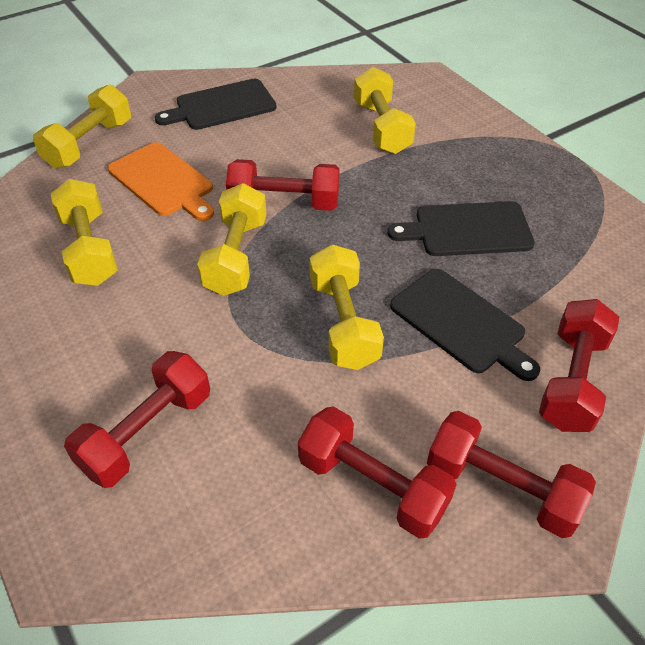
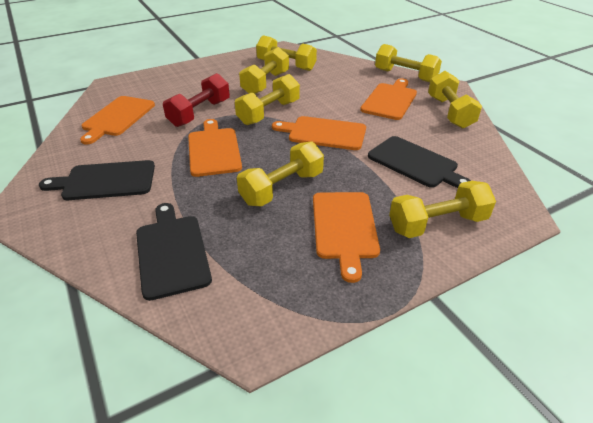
orange cutting board: [108,142,214,221] = 1 -> [80,96,155,145] [188,119,242,177] [272,116,366,150] [313,192,380,283] [360,78,417,120] = 5
red dumbbell: [64,351,210,488] [226,159,340,211] [298,406,457,539] [427,411,596,538] [539,299,619,432] = 5 -> [163,73,230,127] = 1
yellow dumbbell: [33,84,131,169] [51,179,118,286] [197,183,266,296] [310,244,384,370] [354,67,416,154] = 5 -> [235,74,300,125] [237,141,324,206] [239,47,289,94] [256,35,317,71] [375,44,442,82] [389,181,496,238] [428,71,482,129] = 7

